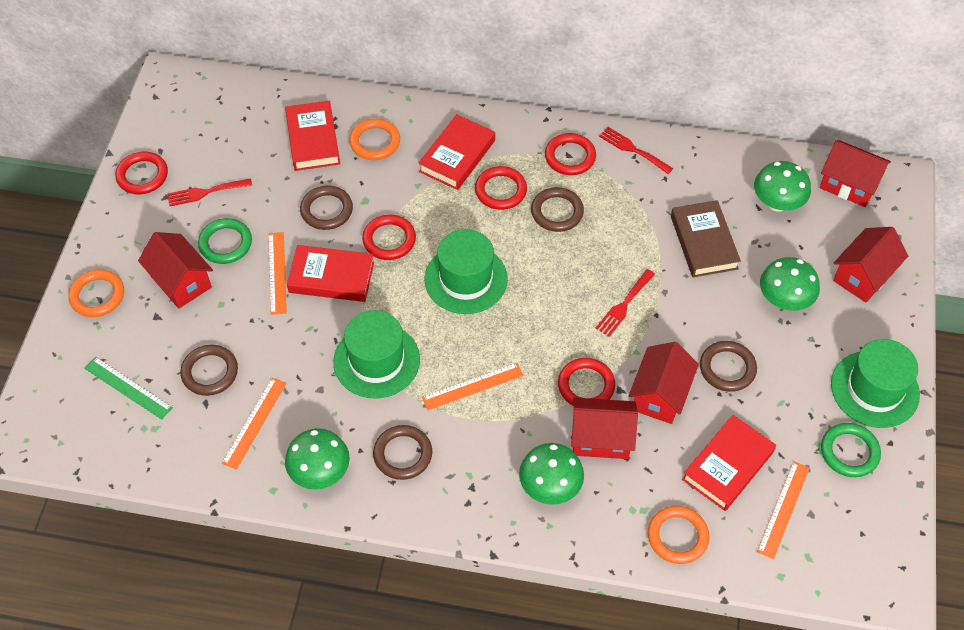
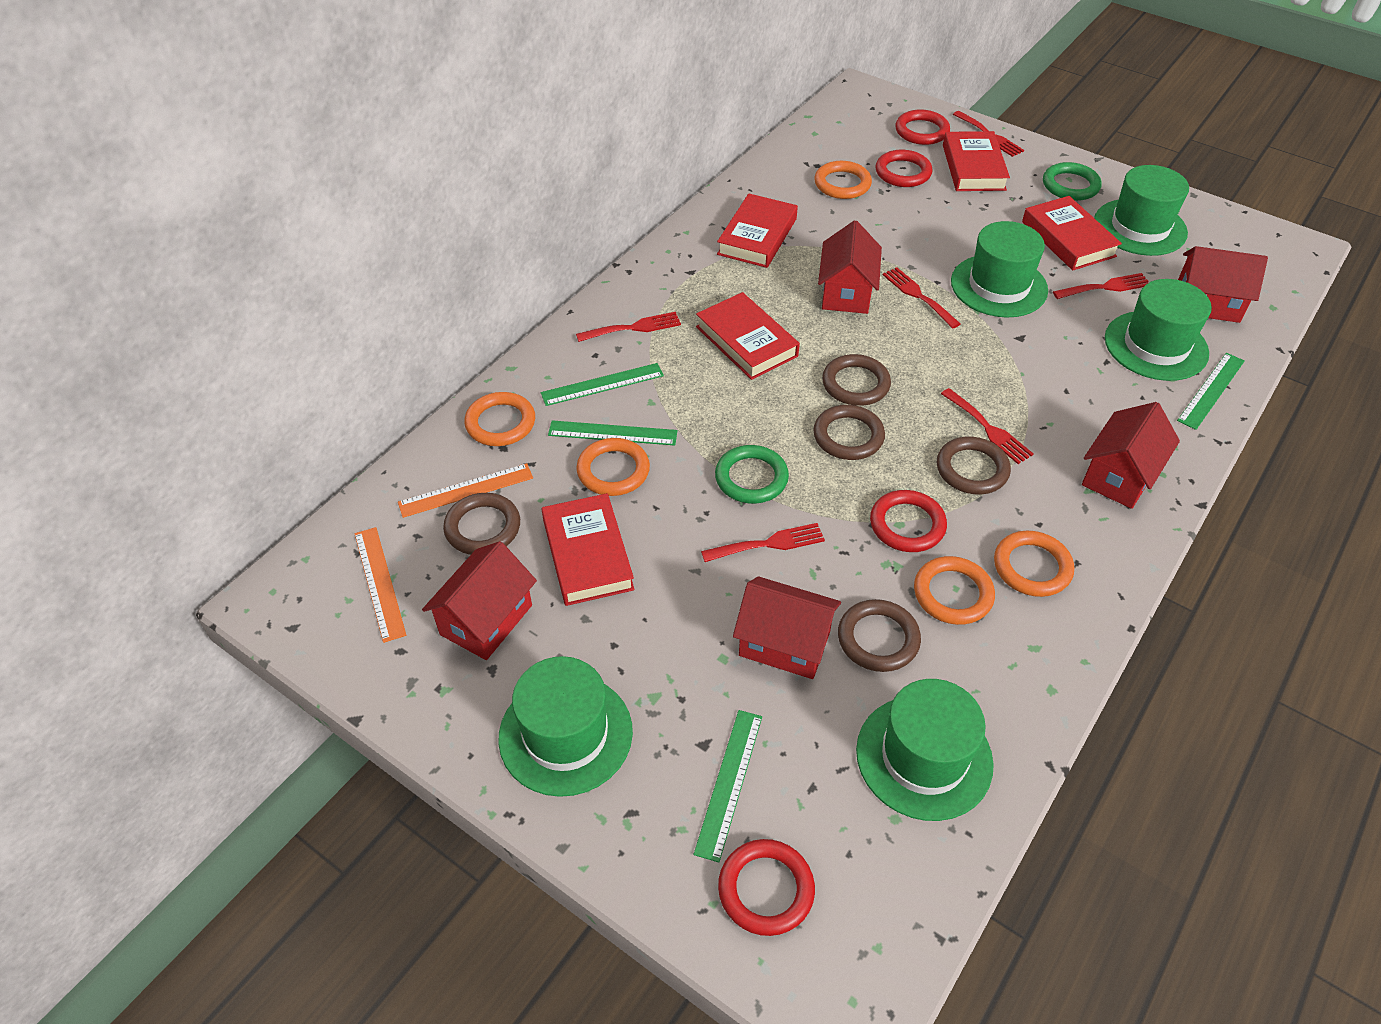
brown book: [671,200,741,277] = 1 -> none = 0
green hat: [333,310,420,398] [424,229,508,314] [831,339,920,428] = 3 -> [498,656,633,797] [856,679,994,821] [951,221,1048,318] [1094,165,1189,256] [1105,279,1212,381] = 5
green mushroom: [285,428,350,489] [519,443,584,505] [754,161,811,212] [760,257,820,311] = 4 -> none = 0
green ruler: [84,357,173,420] = 1 -> [541,363,664,406] [548,420,678,446] [694,710,762,862] [1177,353,1245,430] = 4
orange ring: [69,269,124,317] [349,119,400,160] [648,506,709,564] = 3 -> [464,392,535,446] [576,438,650,496] [814,161,872,199] [914,556,995,625] [994,531,1074,597] = 5
orange ruler: [222,377,287,470] [268,232,287,315] [422,363,524,410] [757,461,810,559] = 4 -> [355,527,406,643] [398,463,533,518] = 2
red book: [285,101,340,171] [287,245,374,302] [418,114,495,190] [682,415,776,511] = 4 -> [542,493,635,606] [696,292,800,380] [717,193,798,268] [943,131,1010,191] [1022,196,1122,270] = 5
red fork: [167,179,252,206] [595,269,655,337] [599,127,673,174] = 3 -> [576,312,681,342] [701,523,825,562] [883,267,961,329] [941,388,1034,464] [953,111,1024,157] [1053,273,1148,299] = 6
red ring: [115,151,168,194] [362,214,416,260] [475,166,527,210] [545,133,596,175] [558,358,615,406] = 5 -> [718,839,815,936] [870,490,947,552] [875,150,932,187] [895,110,950,145] = 4

